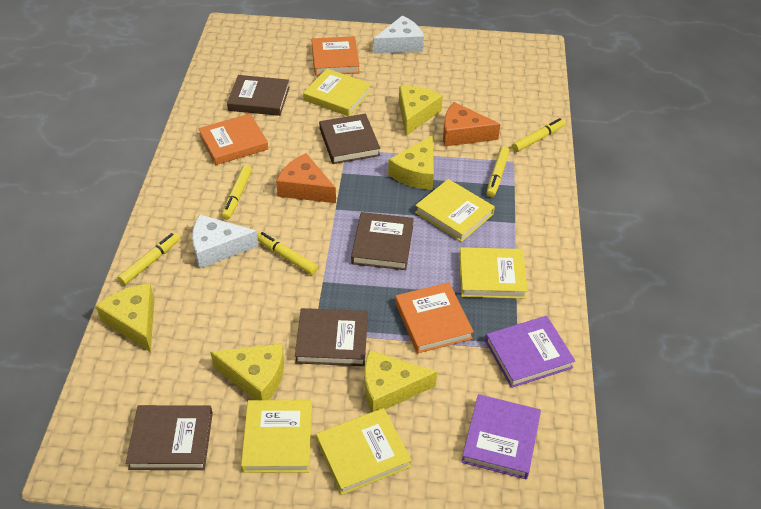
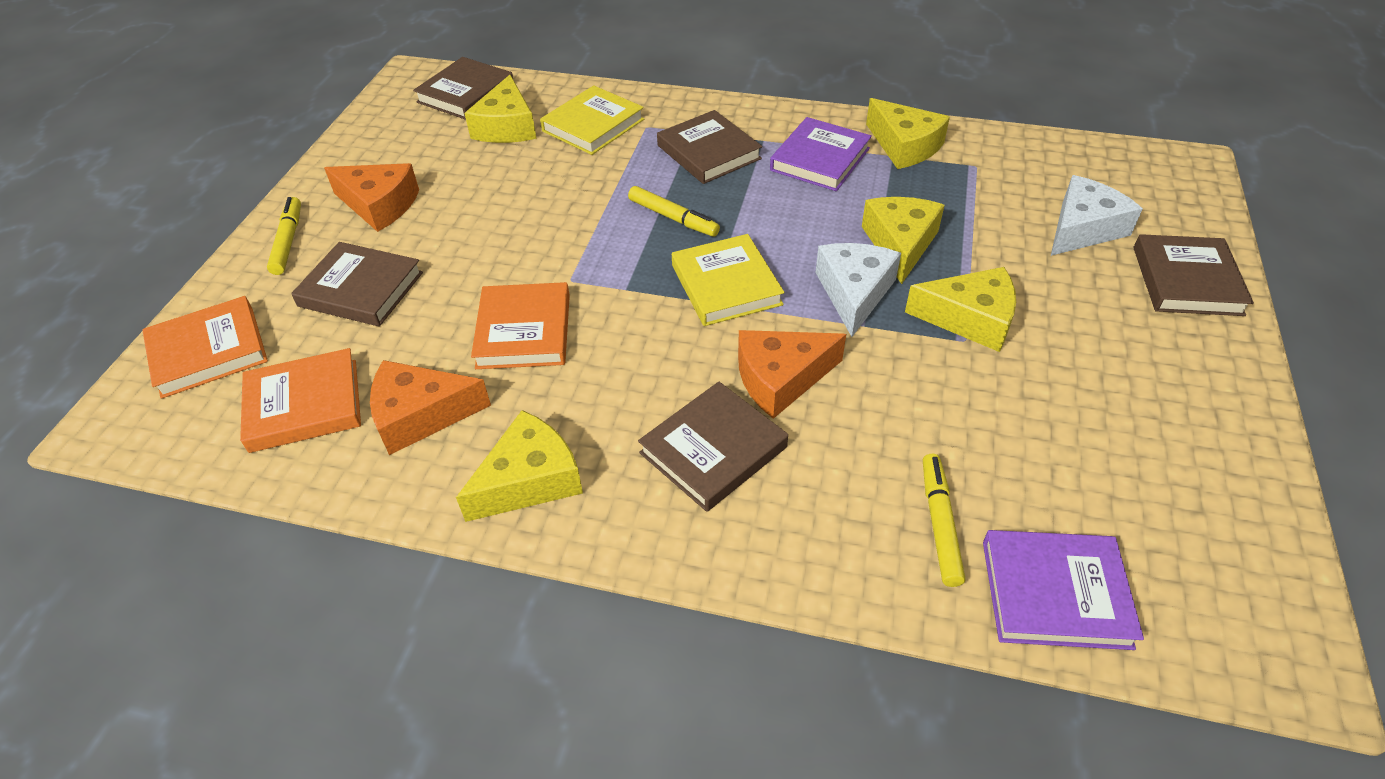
orange cheese: [276,153,336,203] [443,102,501,146] = 2 -> [324,163,419,232] [370,360,491,455] [738,330,846,419] = 3
yellow book: [241,400,312,473] [303,69,371,116] [316,408,412,495] [415,179,495,242] [459,247,528,299] = 5 -> [540,85,644,155] [672,234,784,326] = 2
yellow marker: [117,232,180,285] [222,165,252,220] [257,232,318,275] [487,146,510,197] [512,118,565,152] = 5 -> [267,197,301,275] [628,186,720,236] [923,453,965,587] = 3

